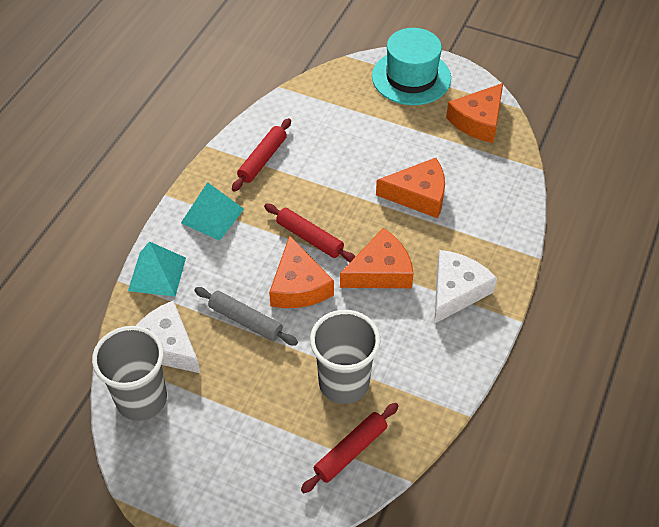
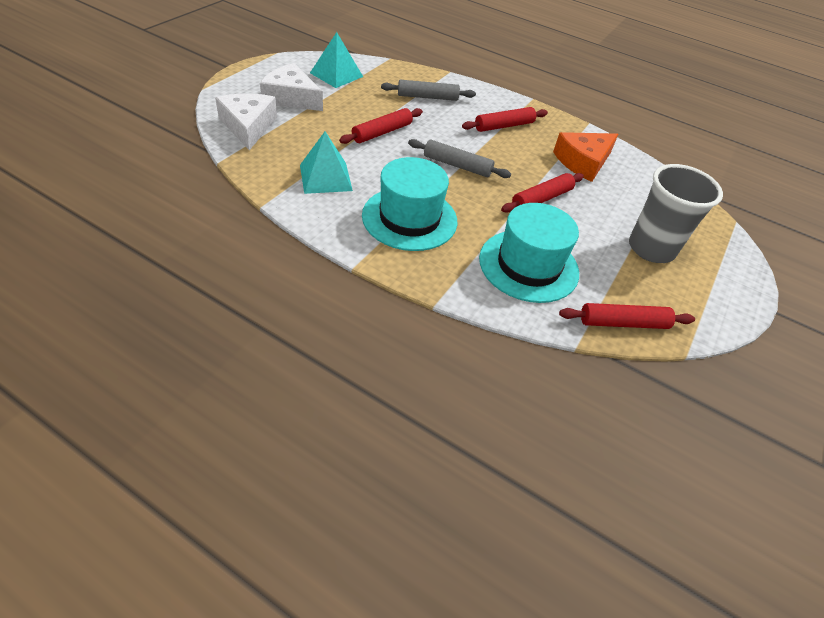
grey cup: [92,326,167,421] [310,310,380,404] = 2 -> [629,164,723,263] = 1
grey rolling pin: [194,287,298,345] = 1 -> [381,80,476,101] [408,139,511,178] = 2
orange cheese: [269,235,334,308] [340,228,414,288] [376,158,445,218] [446,83,503,143] = 4 -> [553,132,618,182] = 1
red rolling pin: [232,118,291,192] [264,203,355,262] [301,403,398,493] = 3 -> [339,108,423,144] [462,107,548,132] [501,173,584,213] [559,303,695,329] = 4
turquoise hat: [372,28,451,105] = 1 -> [362,157,457,251] [479,203,579,303] = 2

